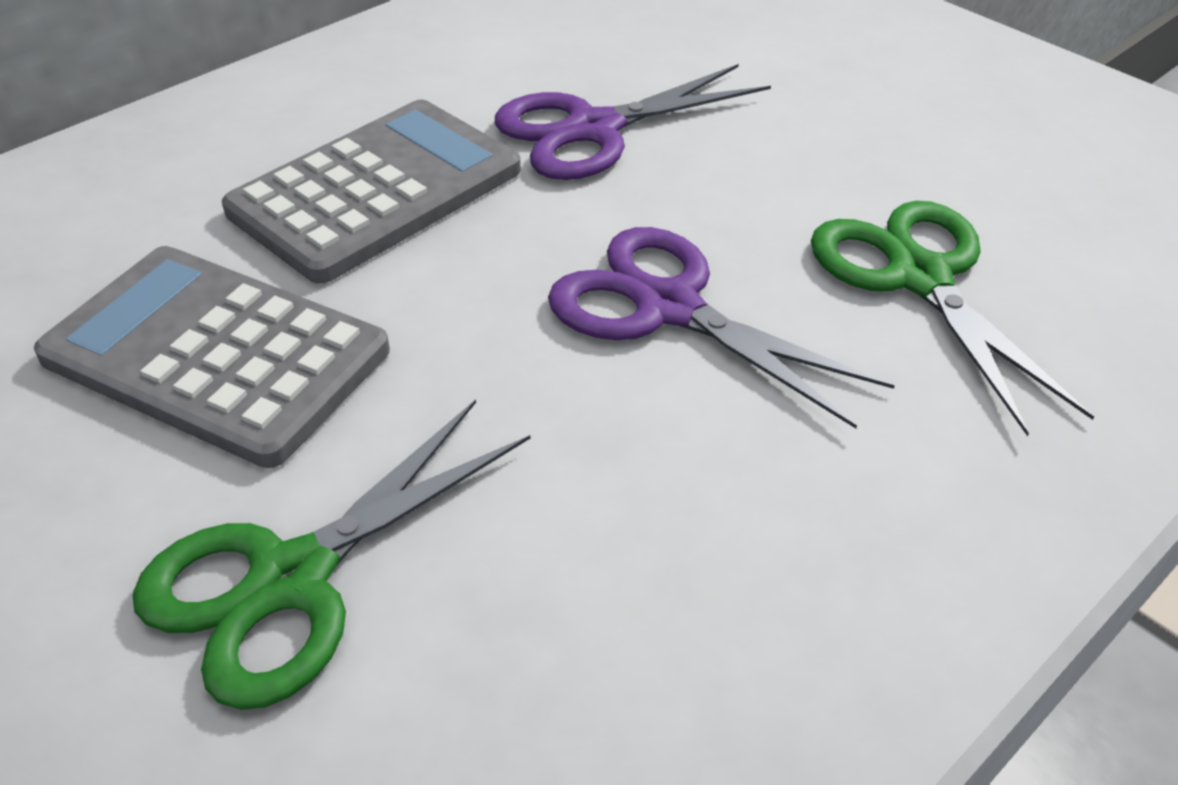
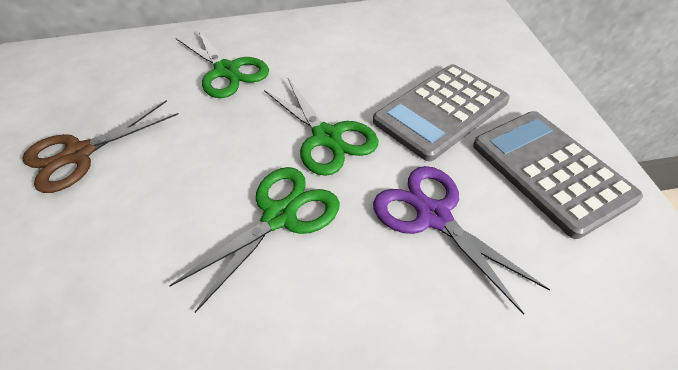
brown scissors: none = 0 -> [22,100,178,193] = 1
green scissors: [133,400,530,710] [811,201,1094,436] = 2 -> [169,167,339,313] [176,28,269,98] [264,79,378,176] = 3
purple scissors: [495,64,771,180] [548,227,895,428] = 2 -> [373,166,550,315] = 1

